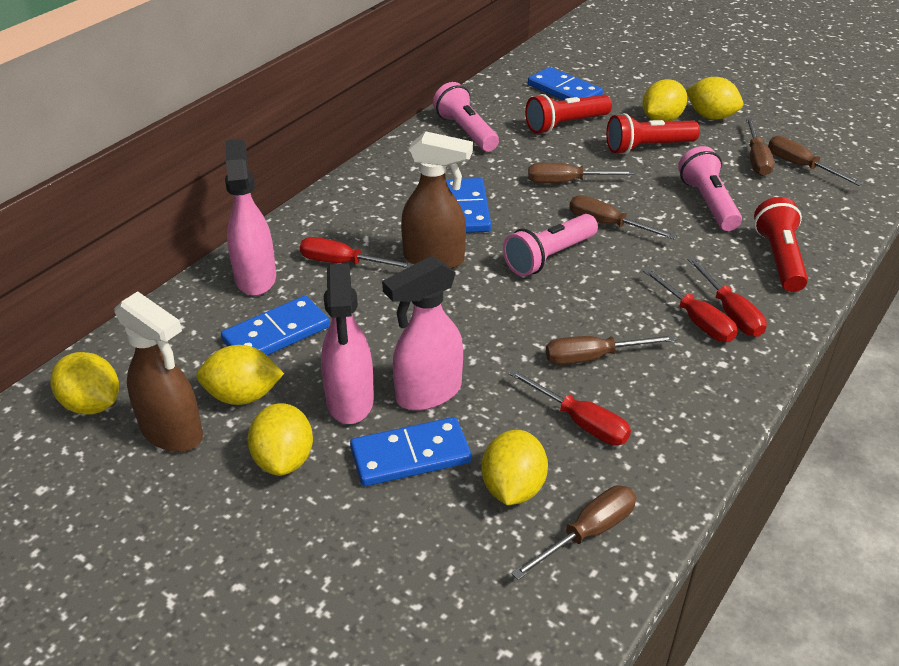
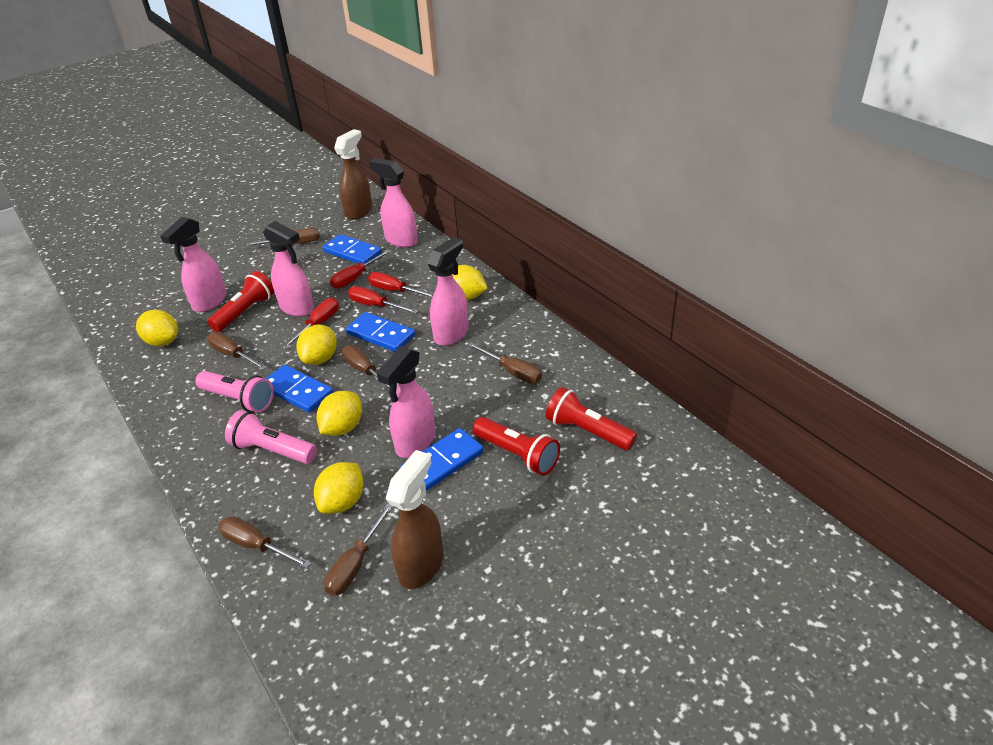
pink flashlight: [433,82,499,152] [503,214,598,276] [678,146,742,231] = 3 -> [195,371,274,413] [225,410,317,464] = 2
pink spray bottle: [225,139,276,296] [321,264,374,424] [382,256,463,411] = 3 -> [160,217,227,312] [263,221,314,317] [369,158,418,247] [377,346,435,458] [428,237,469,346] = 5
yellow lemon: [50,352,119,414] [196,345,284,405] [247,403,313,476] [482,430,548,505] [642,79,687,122] [686,77,743,120] = 6 -> [136,310,178,346] [296,325,337,365] [314,462,364,514] [317,391,362,436] [452,265,488,300] = 5

